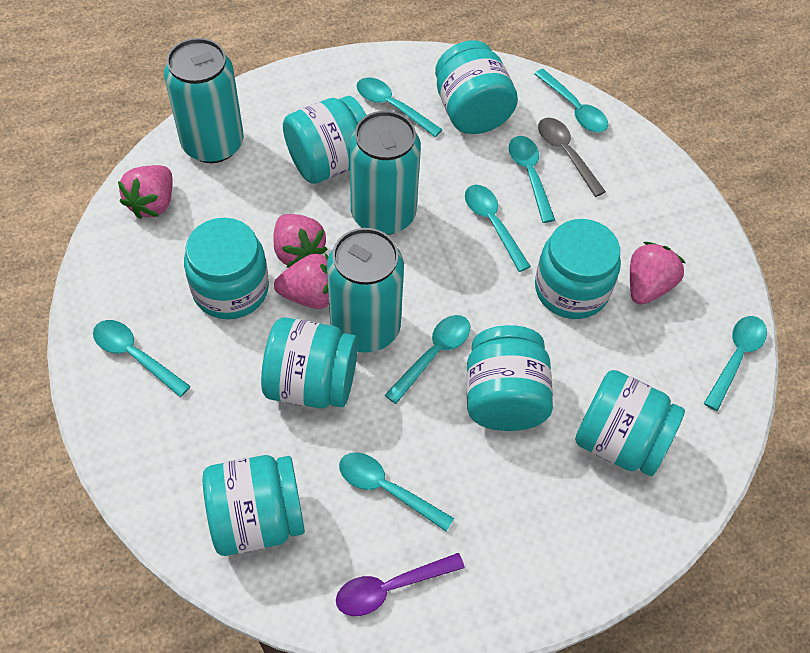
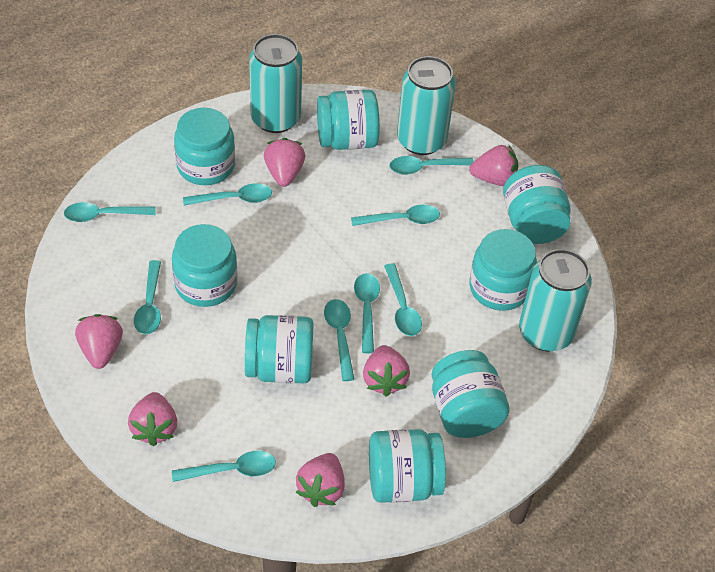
grey spoon: [538,118,606,197] = 1 -> none = 0
pink strawberry: [118,165,173,219] [273,214,328,268] [274,253,329,309] [630,242,686,305] = 4 -> [75,314,123,369] [128,392,177,446] [264,138,305,187] [296,453,345,507] [363,345,410,397] [469,145,518,186] = 6
purple spoon: [336,553,465,616] = 1 -> none = 0
turquoise spoon: [93,320,191,397] [339,452,454,531] [357,77,443,137] [385,315,470,404] [465,185,531,272] [509,136,555,223] [534,69,608,132] [704,316,767,411] = 8 -> [64,202,156,222] [134,260,161,335] [172,451,276,482] [183,184,272,206] [324,299,355,381] [351,205,440,226] [354,273,380,353] [384,263,422,336] [390,156,474,175] = 9

